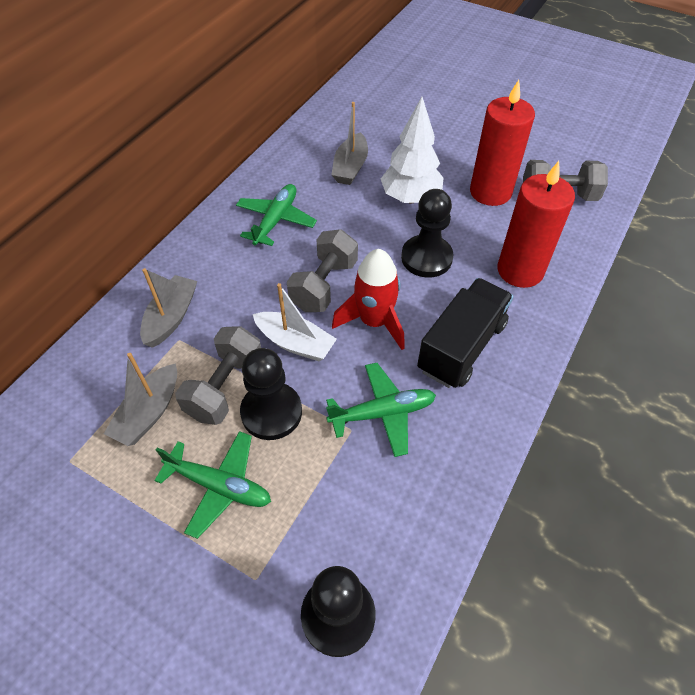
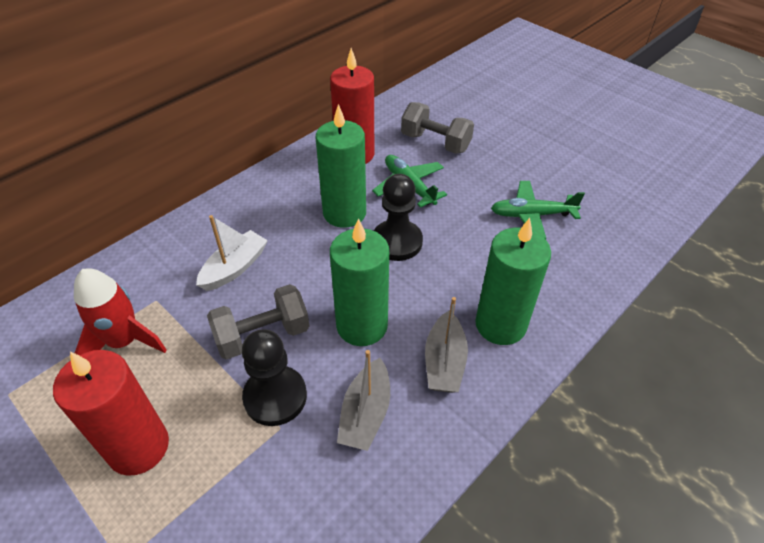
black pawn: [240,348,302,440] [301,566,376,657] [401,189,453,278] = 3 -> [242,329,307,426] [374,174,423,261] = 2
black truck: [417,278,514,388] = 1 -> none = 0
green candle: none = 0 -> [315,104,366,228] [330,218,389,346] [475,218,551,345] = 3
green plane: [154,431,271,539] [236,184,317,246] [326,363,436,457] = 3 -> [372,155,447,208] [491,181,585,239] = 2
grey boat: [104,353,177,446] [140,268,197,348] [331,102,368,185] = 3 -> [337,350,390,451] [425,297,468,393] = 2
grey dumbbell: [175,326,261,425] [287,229,358,312] [523,160,608,201] = 3 -> [207,284,309,360] [401,102,474,154] = 2
white tree: [381,97,443,203] = 1 -> none = 0

